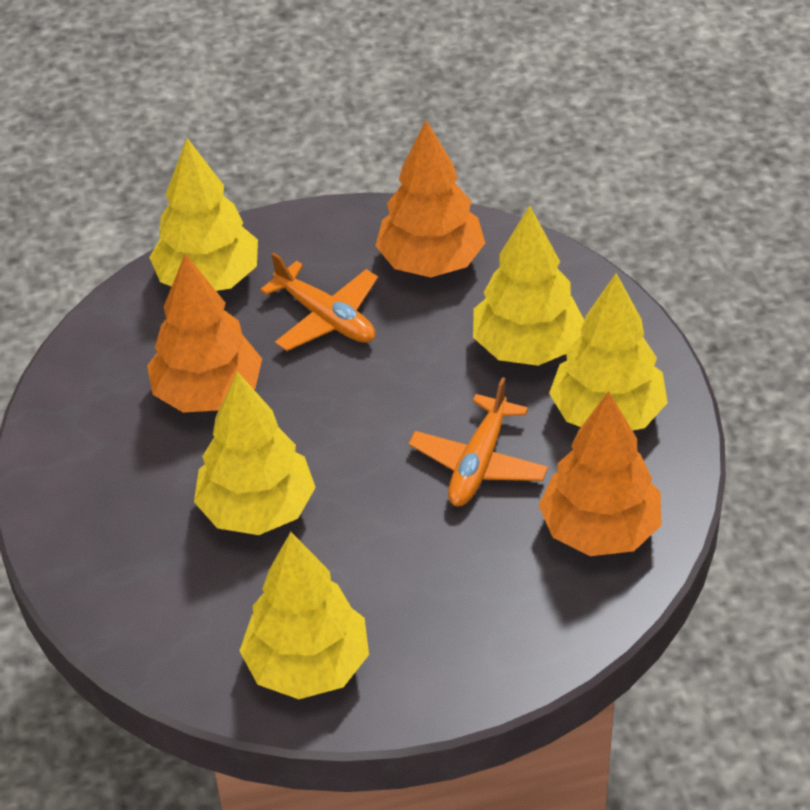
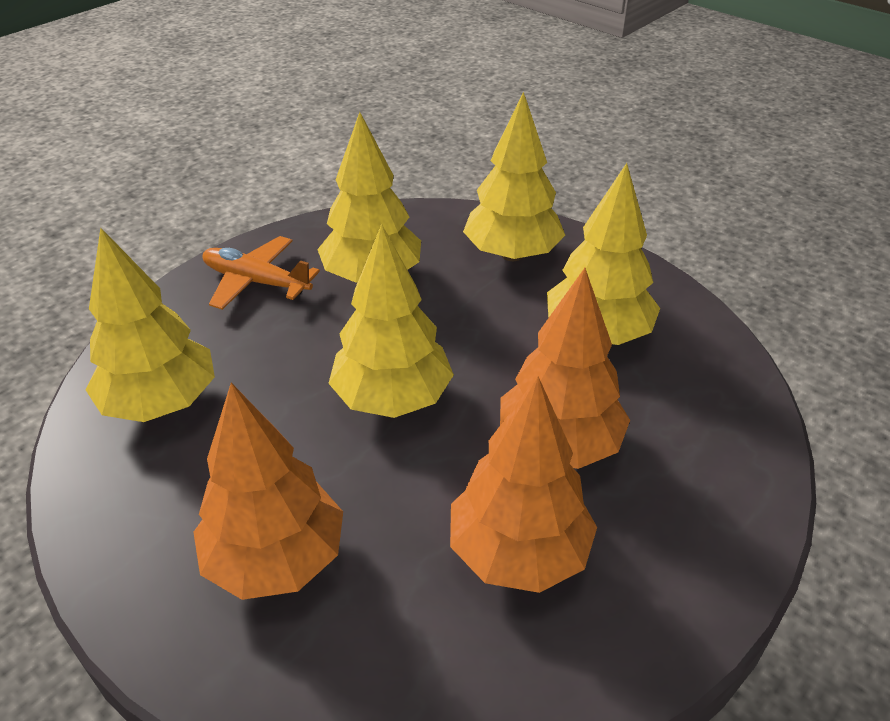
orange plane: [260,252,378,351] [409,377,548,506] = 2 -> [202,236,320,310] = 1

